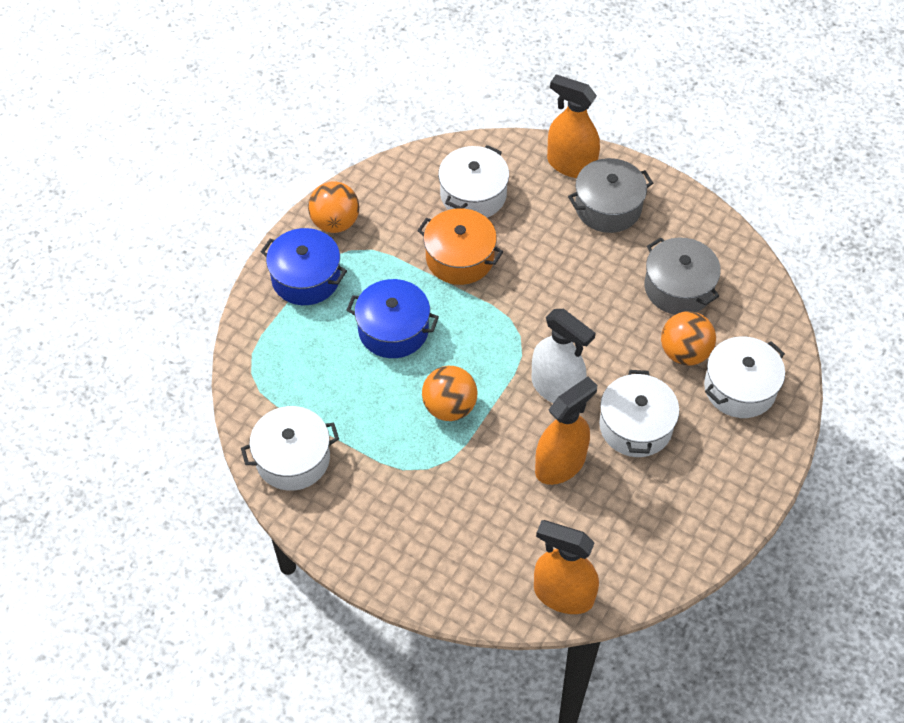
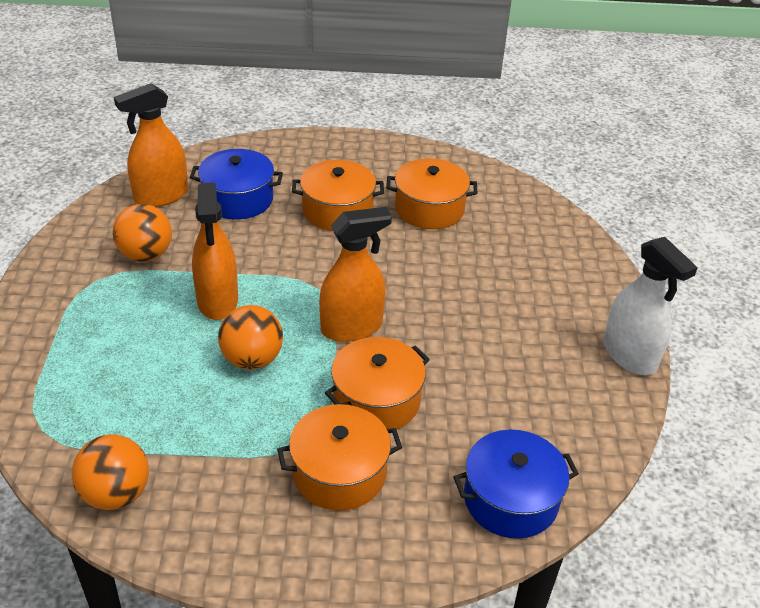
grey pot: [568,158,653,233] [644,237,721,315] = 2 -> none = 0
orange pot: [417,208,503,285] = 1 -> [277,404,402,511] [292,160,384,231] [325,337,430,430] [386,158,477,229] = 4
white pot: [241,406,339,491] [438,145,509,218] [599,370,680,457] [704,337,785,418] = 4 -> none = 0

